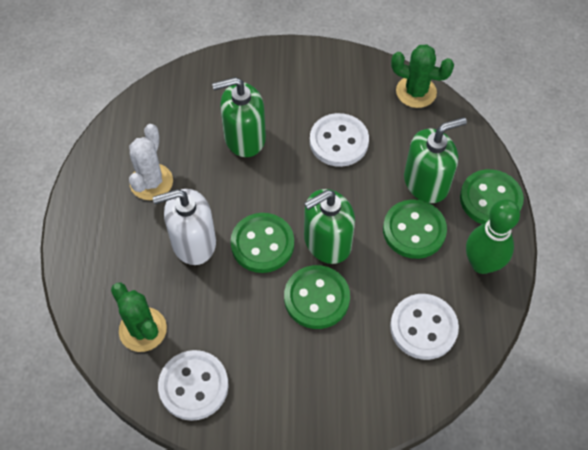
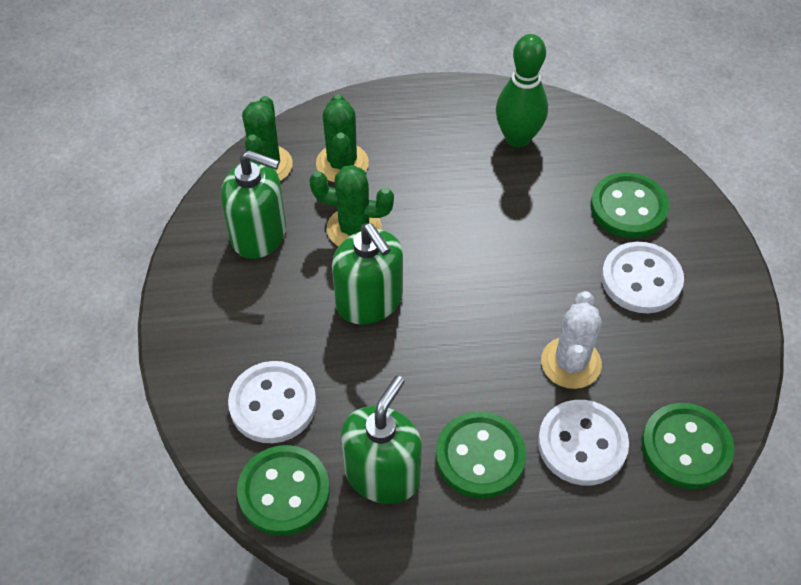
green cactus: [111,283,167,352] [391,44,454,108] = 2 -> [242,96,293,181] [309,165,394,246] [316,94,369,182] = 3
white soap dispenser: [152,189,216,265] = 1 -> none = 0

